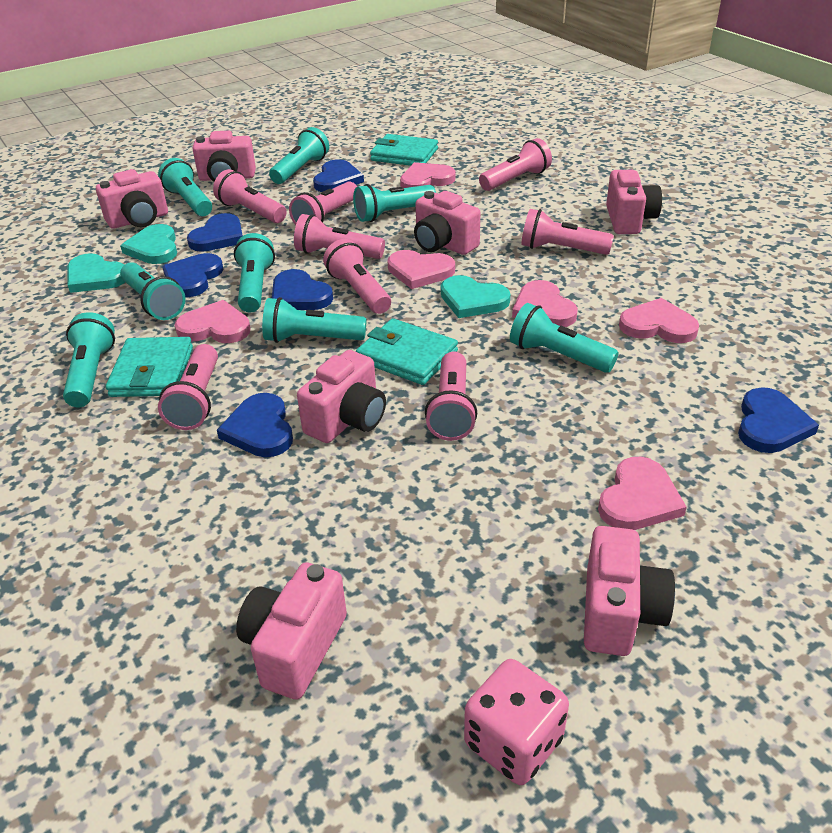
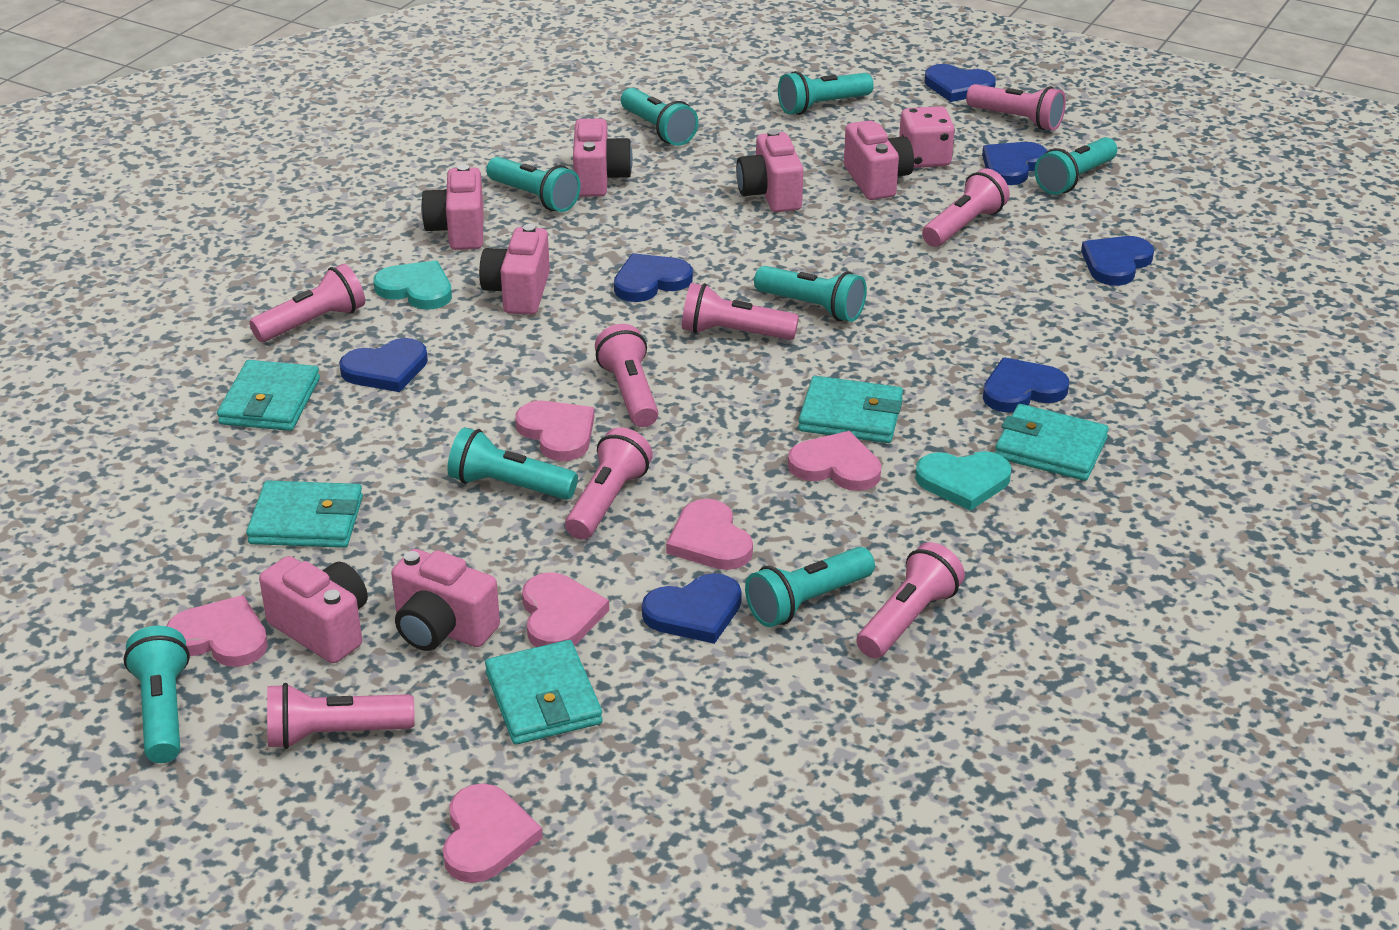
blue heart: [162,253,223,297] [187,213,243,252] [217,393,293,457] [272,269,333,310] [313,160,364,192] [738,387,819,453] = 6 -> [339,338,428,392] [614,253,693,302] [642,573,742,644] [924,64,996,102] [982,142,1048,185] [983,357,1069,413] [1081,236,1154,286] = 7
turquoise heart: [67,253,125,293] [120,224,177,264] [441,275,510,318] = 3 -> [373,260,452,310] [915,451,1011,511] = 2
turquoise wallet: [106,337,193,397] [356,318,458,385] [370,134,438,166] = 3 -> [217,360,320,431] [246,481,363,548] [485,640,603,745] [798,376,903,443] [995,404,1109,481] = 5

